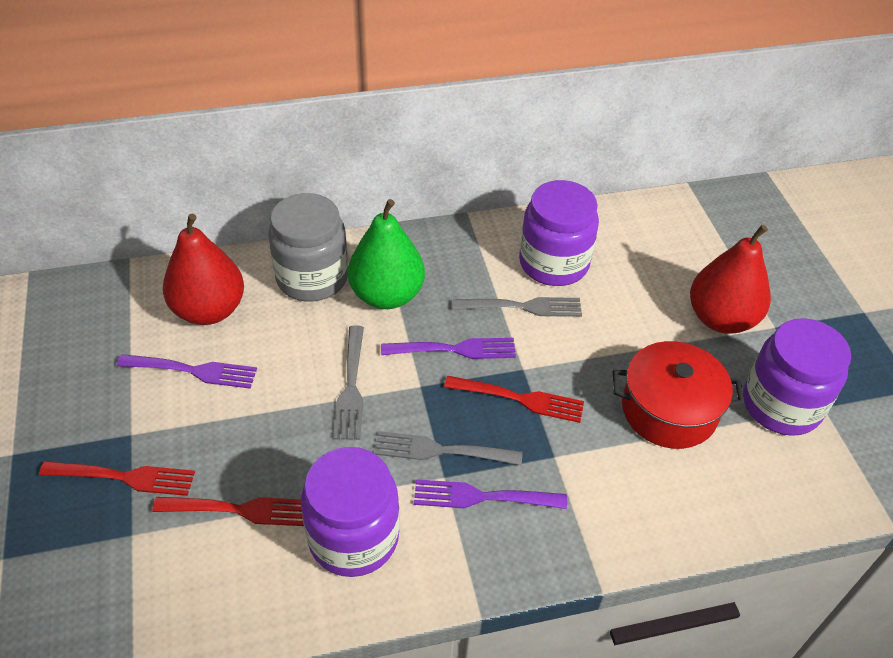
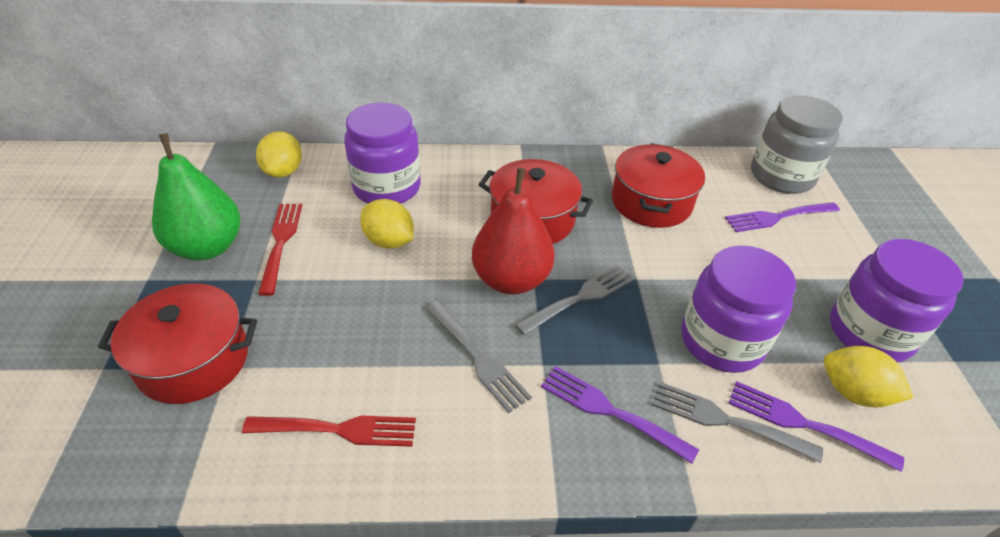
red fork: [39,461,195,496] [152,497,304,526] [444,376,584,423] = 3 -> [242,415,416,447] [258,204,303,296] = 2
red pear: [163,214,244,325] [690,225,771,334] = 2 -> [472,168,555,295] = 1
red pot: [613,341,744,449] = 1 -> [98,283,257,404] [479,159,593,244] [612,143,705,228] = 3
yellow lemon: none = 0 -> [256,131,302,178] [360,199,414,249] [824,346,914,408] = 3

